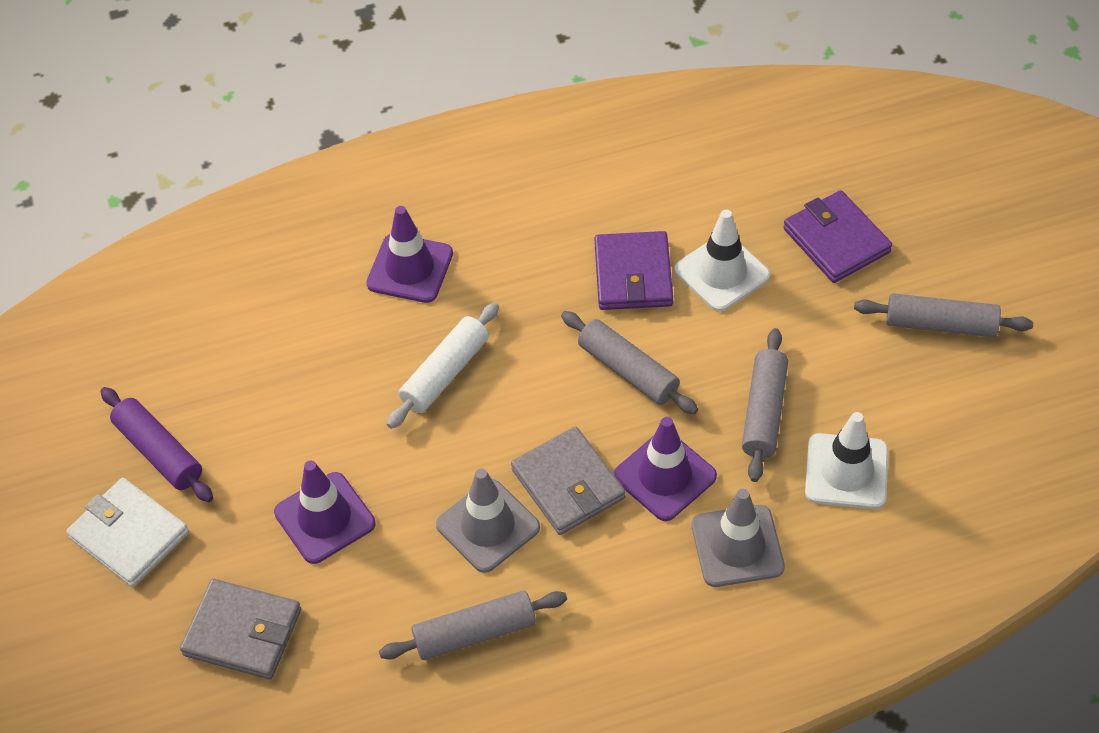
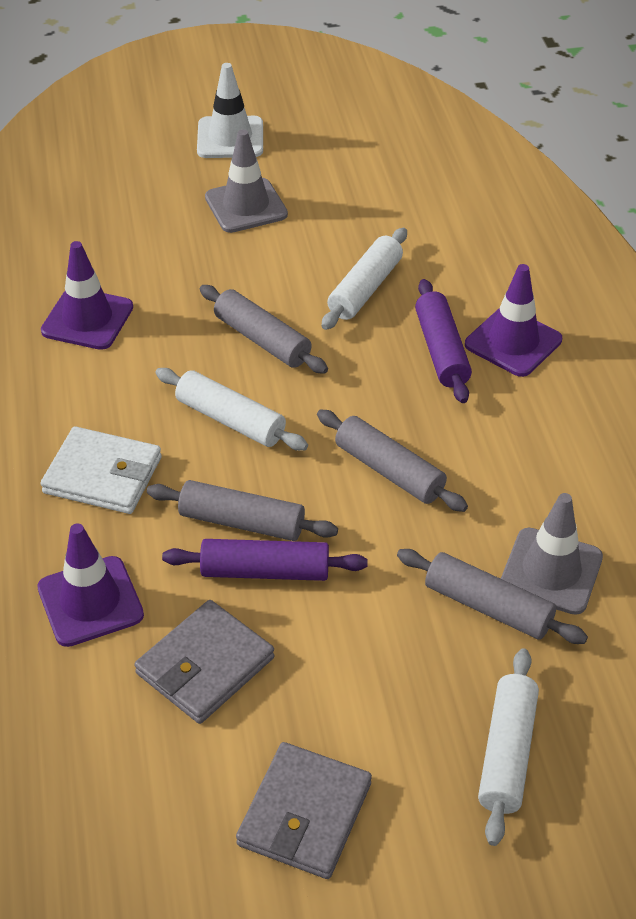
purple rolling pin: [101,387,213,502] = 1 -> [162,539,368,581] [415,279,472,403] = 2
purple wallet: [594,231,673,310] [783,190,892,283] = 2 -> none = 0
white rolling pin: [387,302,499,429] = 1 -> [155,368,308,451] [322,228,407,330] [478,648,539,846] = 3
white traffic cone: [674,209,770,312] [805,412,888,509] = 2 -> [197,63,263,158] = 1

